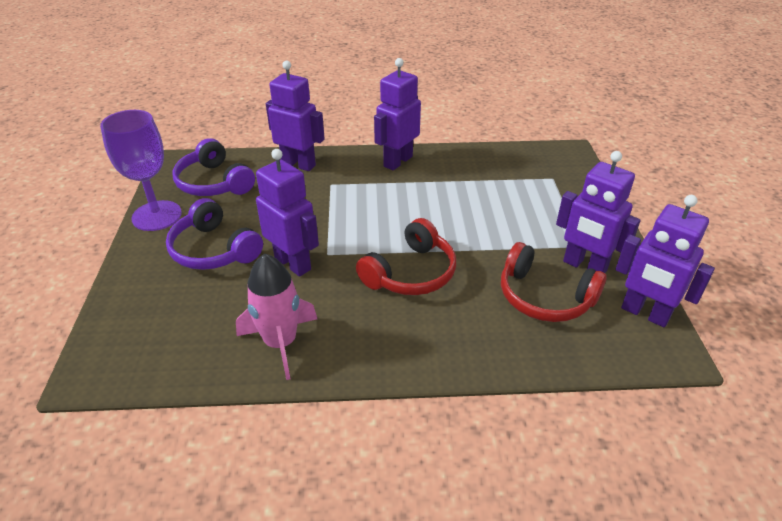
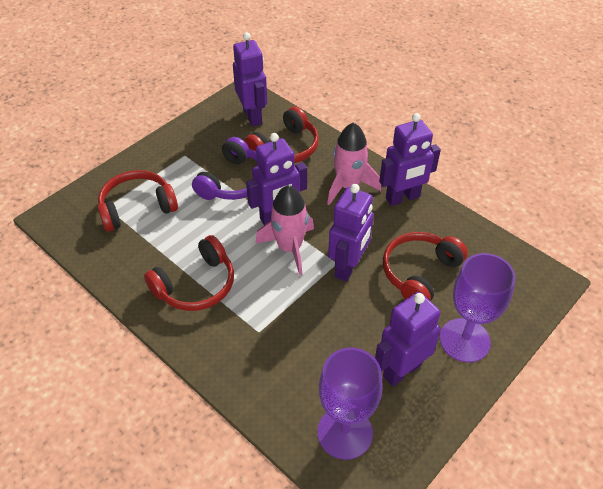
pink rocket: [236,253,317,380] = 1 -> [255,185,314,275] [327,122,381,205] = 2
purple goblet: [100,110,182,231] = 1 -> [317,348,383,460] [440,253,516,363] = 2
purple headphones: [166,198,263,270] [172,138,255,196] = 2 -> [192,137,257,200] = 1
red headphones: [356,218,456,295] [501,242,606,322] = 2 -> [98,170,178,232] [144,235,234,311] [244,106,319,163] [383,232,468,301] = 4

